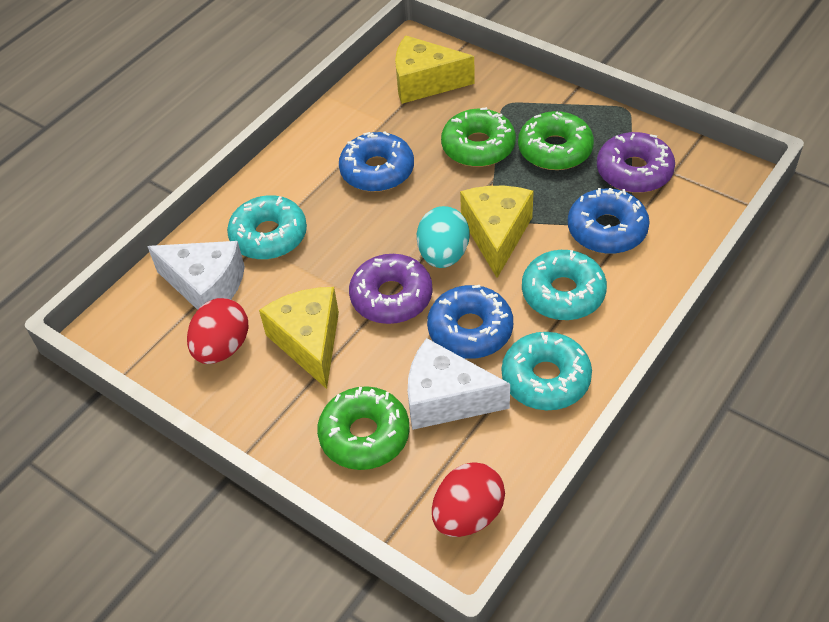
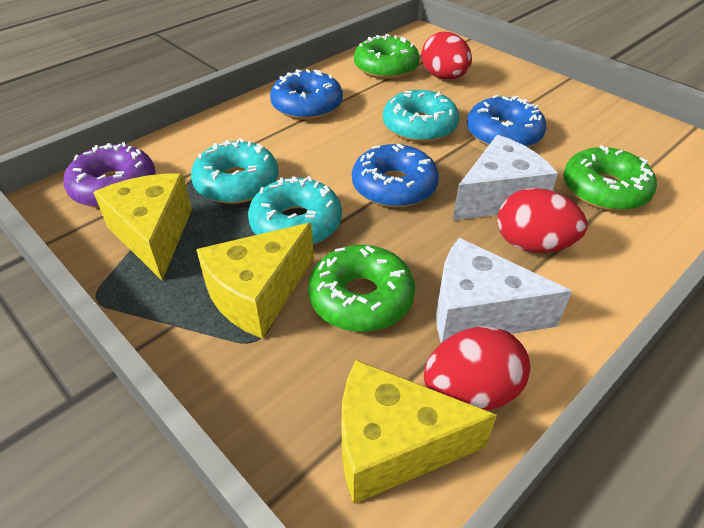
purple donut: [349,254,433,324] [597,132,675,193] = 2 -> [63,142,156,208] = 1
red egg: [187,298,248,364] [432,462,505,537] = 2 -> [421,32,472,80] [424,326,530,410] [497,188,587,253] = 3
turquoise egg: [417,206,470,268] = 1 -> none = 0

